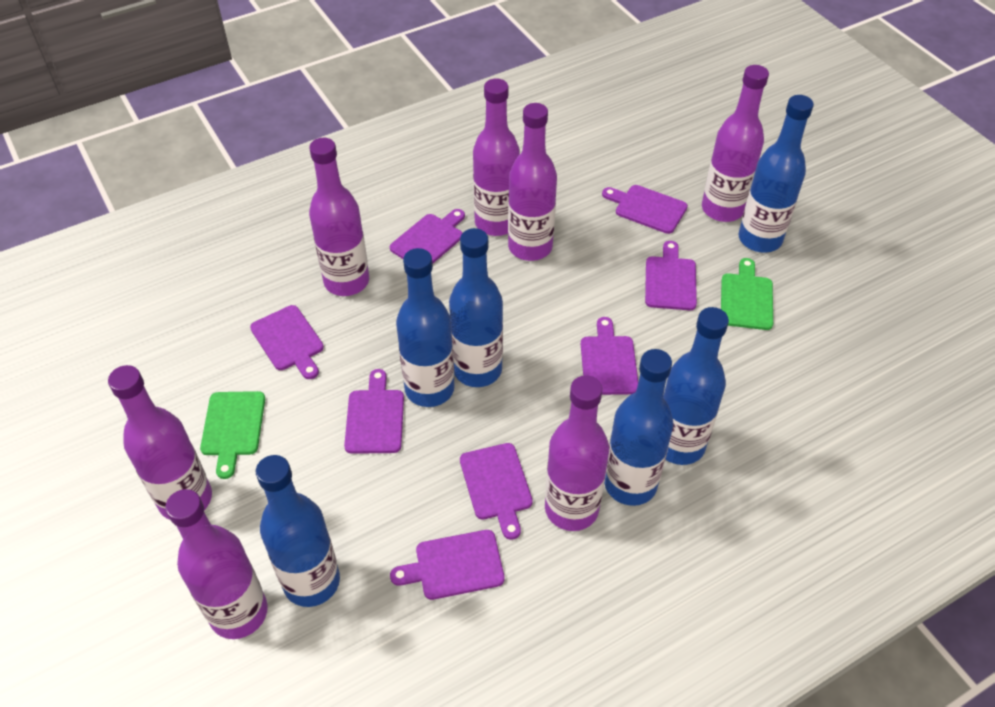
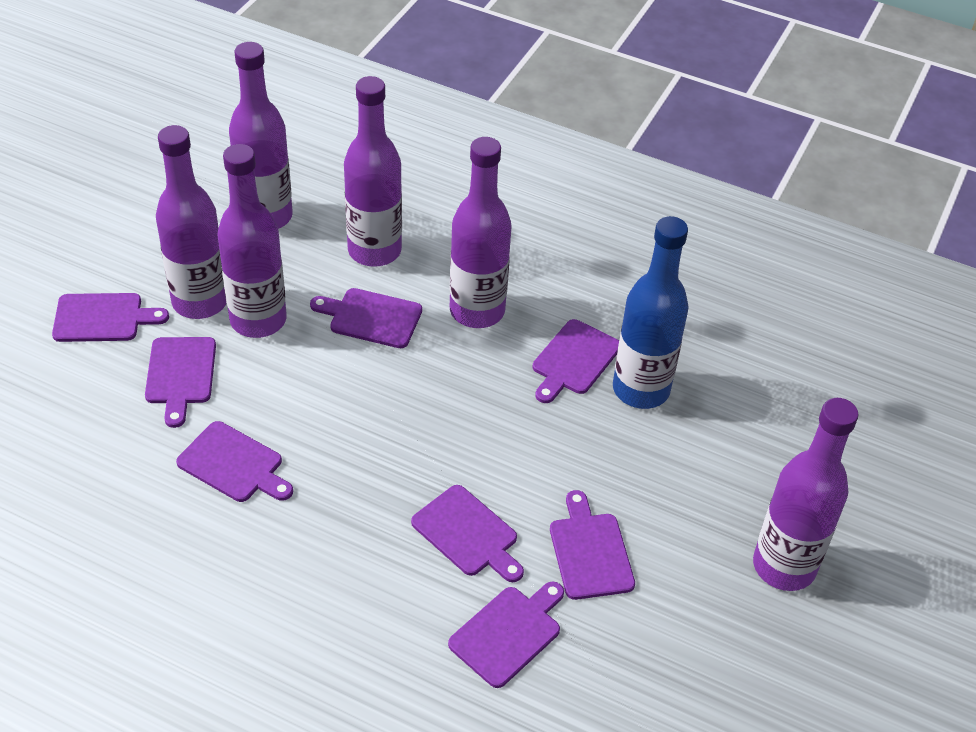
blue bottle: [256,455,340,607] [396,248,455,407] [449,228,503,387] [604,349,673,506] [663,307,729,465] [739,95,814,253] = 6 -> [613,216,689,409] = 1
green cutting board: [200,391,265,479] [721,258,773,330] = 2 -> none = 0
purple bottle: [108,365,212,520] [165,489,268,639] [309,138,369,296] [473,79,520,236] [508,103,557,261] [545,375,609,531] [702,65,769,222] = 7 -> [156,125,227,319] [217,144,287,338] [229,42,293,229] [344,76,402,267] [450,137,512,328] [753,398,858,591] = 6

